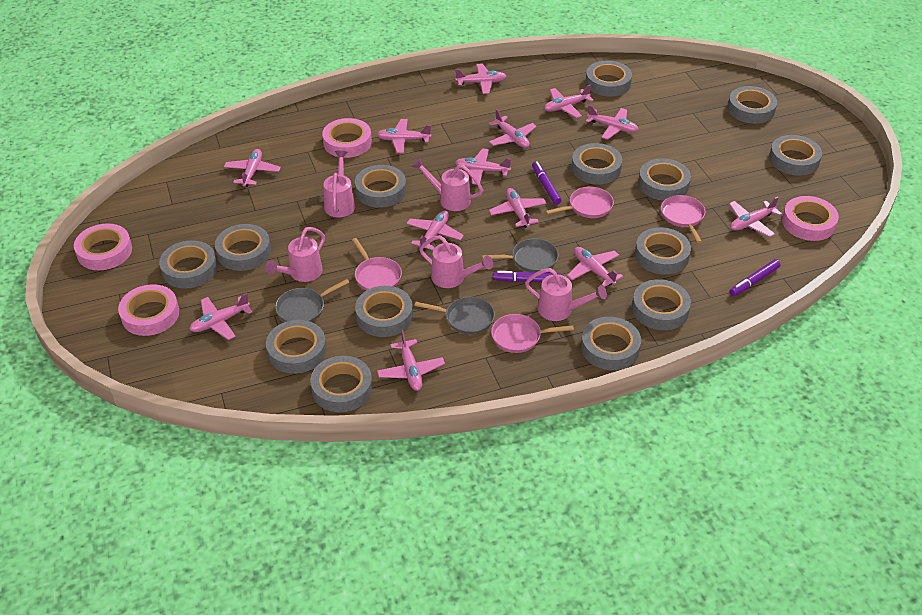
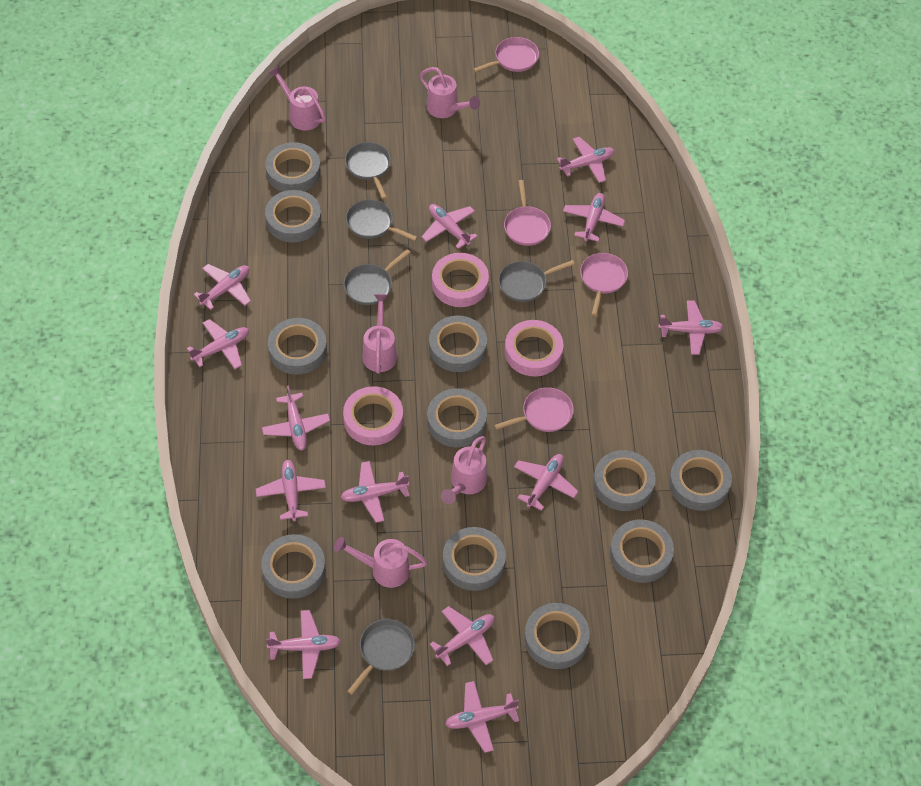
grey pan: [275,279,349,322] [415,297,495,335] [482,238,558,273] = 3 -> [344,249,411,305] [345,142,391,199] [346,199,418,241] [347,619,415,695] [498,260,575,302] = 5
grey tape: [159,240,217,289] [215,224,271,271] [266,320,327,374] [310,356,372,412] [355,165,406,208] [355,286,413,337] [571,143,622,185] [581,317,641,370] [586,60,632,97] [632,279,691,330] [635,227,691,275] [638,158,691,201] [727,86,777,124] [769,135,822,176] = 14 -> [261,534,326,599] [265,142,321,192] [265,190,321,242] [268,318,327,375] [427,388,487,447] [429,315,487,372] [443,527,506,591] [524,603,590,669] [593,450,656,511] [610,519,674,583] [669,450,732,511] = 11
pink tape: [74,223,132,270] [118,284,179,336] [322,118,372,158] [782,196,839,241] = 4 -> [343,386,403,445] [432,253,489,307] [505,320,563,376] = 3
purple marker: [493,271,561,282] [532,161,562,205] [730,259,781,296] = 3 -> none = 0

